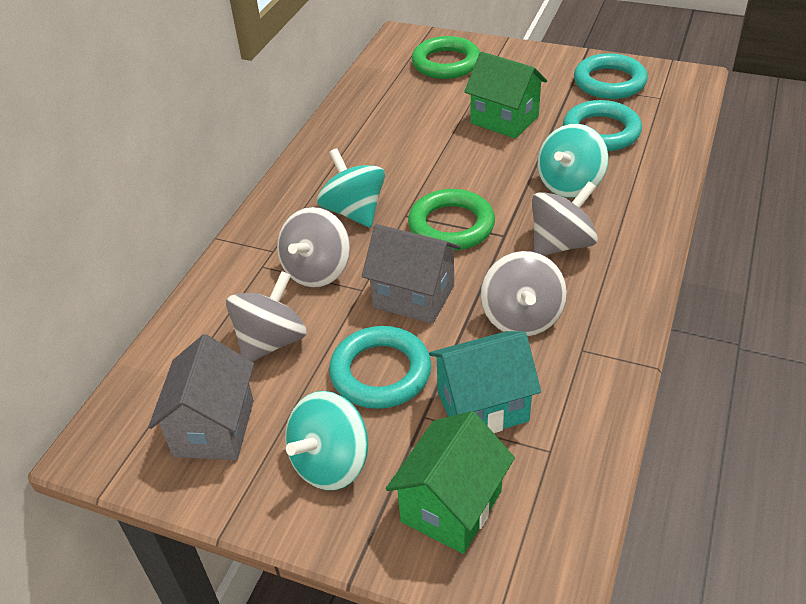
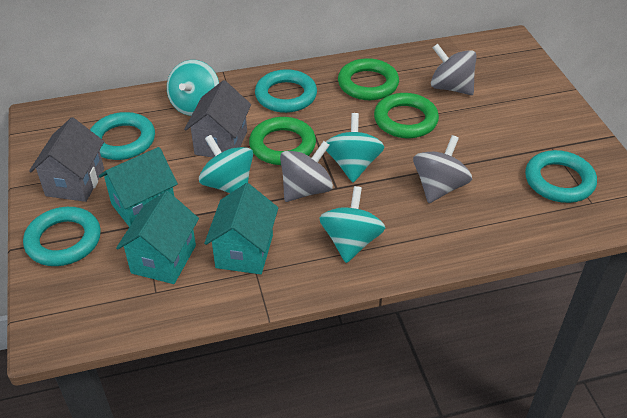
green house: [386,411,515,554] [464,52,547,139] = 2 -> none = 0
green ring: [408,189,495,251] [412,36,480,79] = 2 -> [249,117,316,165] [338,58,399,100] [374,93,439,138] = 3
grey spinning top: [226,271,307,362] [277,207,350,288] [480,251,567,336] [532,181,598,256] = 4 -> [280,141,333,202] [413,135,472,203] [431,44,477,95] = 3
turquoise house: [429,331,541,433] = 1 -> [99,147,178,227] [116,191,199,284] [204,183,278,274] = 3
turquoise ring: [329,326,432,409] [563,100,642,151] [574,53,648,99] = 3 -> [23,207,101,266] [90,112,155,160] [255,69,317,113] [525,150,597,203] = 4
turquoise spinning top: [285,391,368,490] [317,148,385,228] [537,124,608,197] = 3 -> [167,60,219,116] [199,135,253,193] [319,186,385,263] [326,113,384,182] = 4

